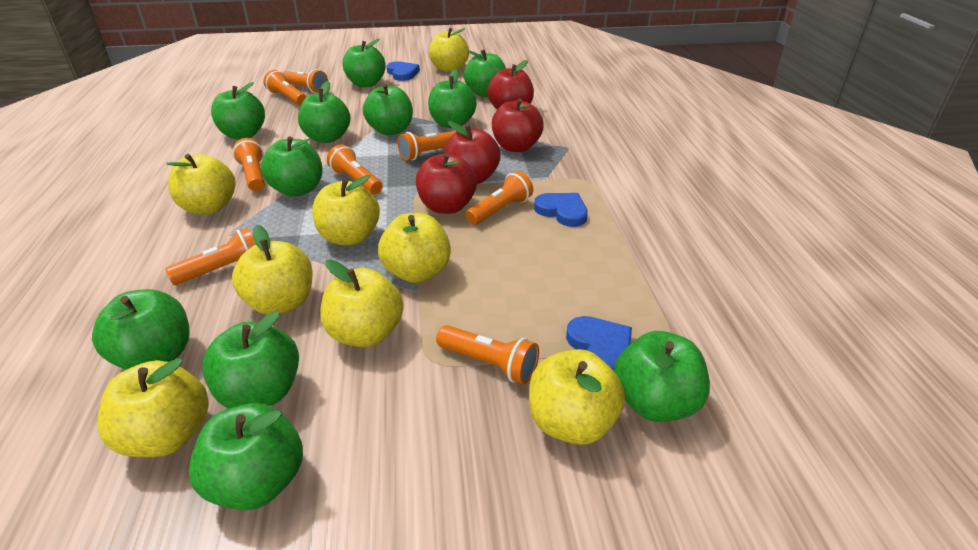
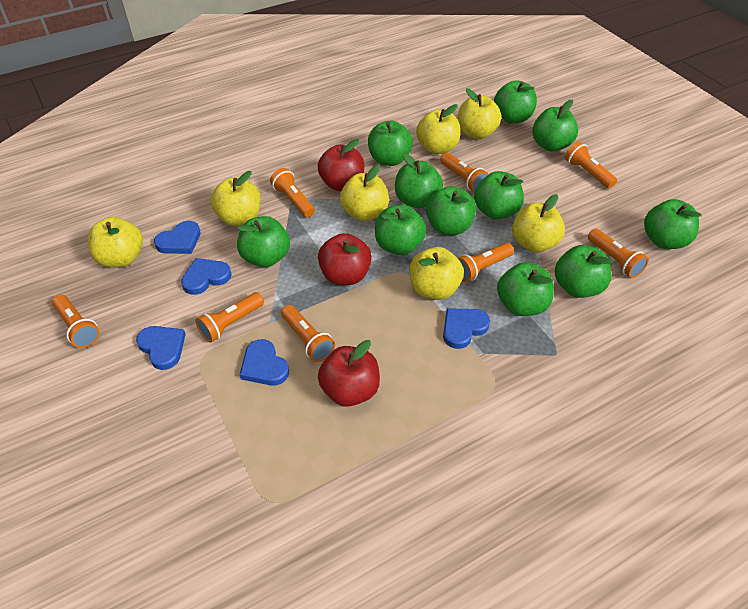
blue heart: [386,61,420,81] [534,193,588,227] [566,316,632,371] = 3 -> [136,326,186,370] [154,221,201,254] [181,258,232,295] [239,339,289,386] [443,308,490,349] = 5
red apple: [416,153,477,214] [444,121,501,184] [487,60,534,109] [492,98,544,152] = 4 -> [318,139,364,191] [318,233,372,285] [318,340,380,407] = 3
yellow apple: [98,358,209,457] [166,154,235,214] [232,225,313,315] [312,175,380,245] [320,260,404,347] [378,213,451,283] [429,28,469,72] [529,349,625,445] = 8 -> [88,217,143,268] [211,171,261,226] [340,165,389,221] [409,247,464,300] [416,104,460,154] [458,88,501,139] [512,194,565,253] = 7

